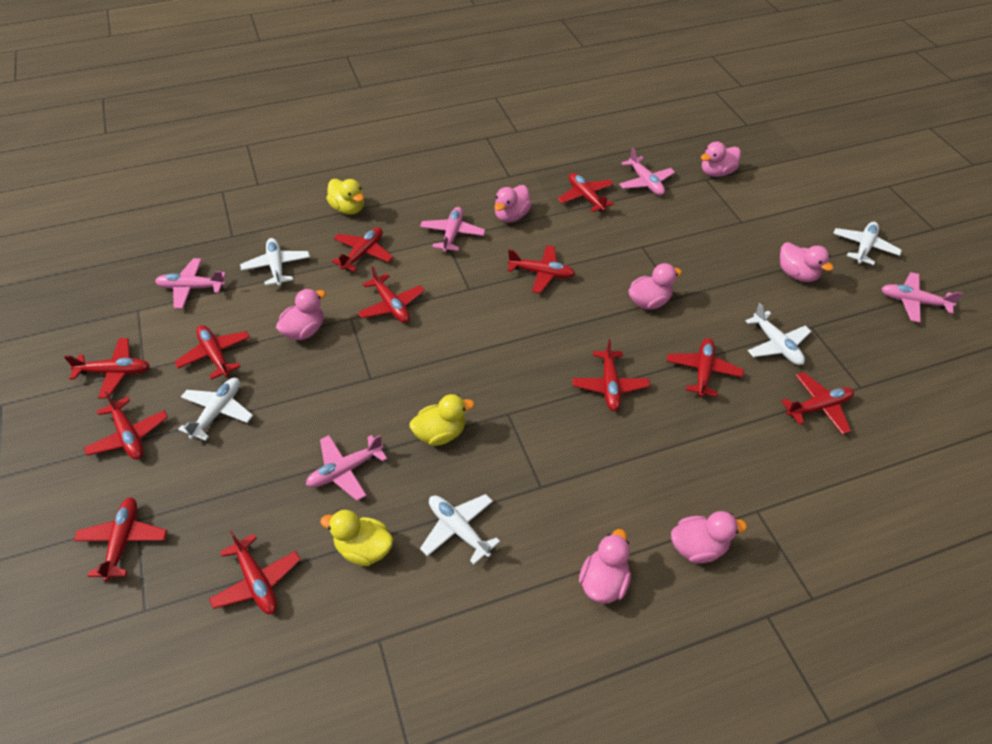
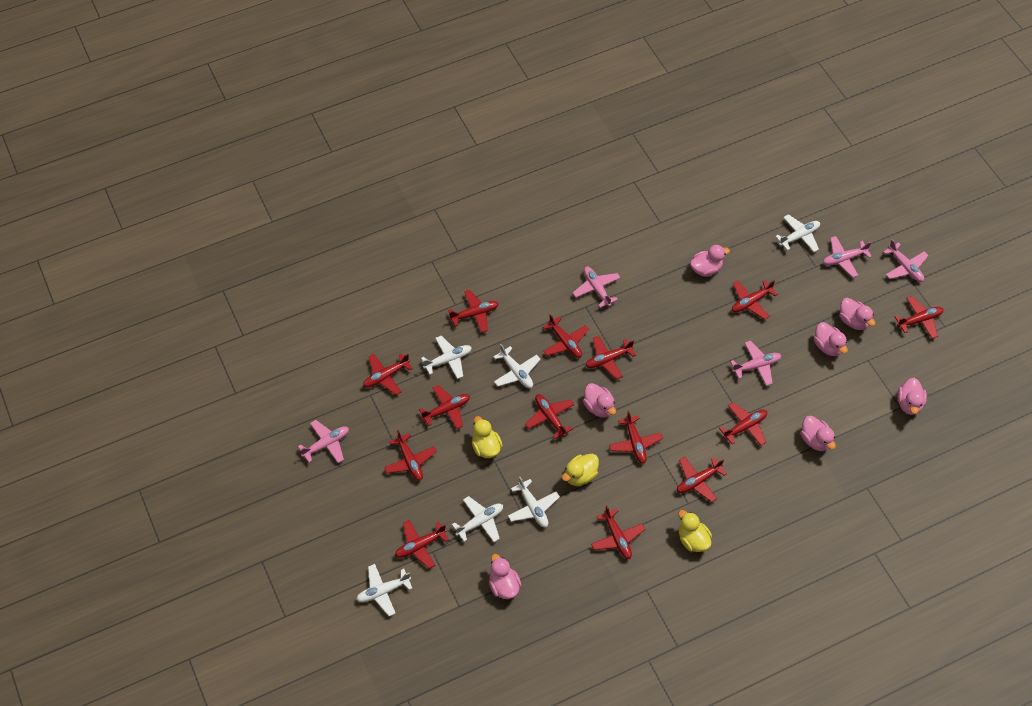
red plane: [64,338,150,399] [73,497,167,581] [84,391,168,460] [175,325,250,380] [209,531,301,614] [332,227,393,271] [358,266,425,323] [507,245,575,293] [558,173,614,212] [572,339,650,411] [667,338,744,397] [781,372,854,434] = 12 -> [363,353,413,395] [384,430,437,481] [395,520,449,569] [419,385,470,429] [448,290,499,333] [525,394,575,439] [543,314,589,358] [586,336,636,379] [591,505,645,559] [609,411,663,464] [677,457,727,502] [719,402,767,446] [732,280,778,320] [894,296,944,339] = 14
white plane: [178,378,253,441] [240,238,310,286] [420,494,500,564] [746,303,811,365] [833,222,902,265] = 5 -> [356,564,413,616] [421,336,472,379] [452,496,503,542] [494,344,541,388] [508,477,560,527] [775,214,820,252] = 6

